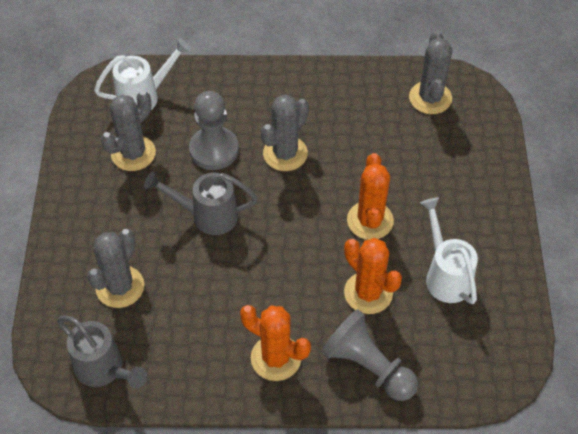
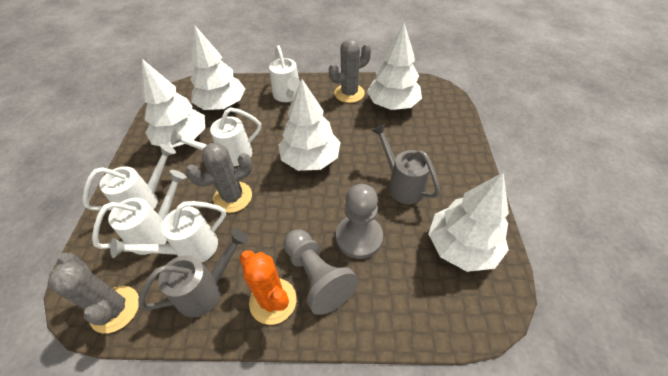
grey cactus: [87,229,144,308] [101,90,156,171] [261,95,309,171] [409,31,452,114] = 4 -> [48,253,139,333] [186,143,252,213] [329,39,371,103] = 3
orange cactus: [240,305,311,381] [344,238,402,314] [347,153,394,240] = 3 -> [239,250,297,325] = 1
white tree: none = 0 -> [142,59,205,148] [190,26,245,110] [279,79,341,171] [367,23,422,110] [429,173,509,272] = 5
white watering can: [94,38,191,110] [420,198,478,304] = 2 -> [82,144,176,211] [92,170,187,255] [110,201,226,263] [171,107,261,166] [269,45,300,102] = 5

